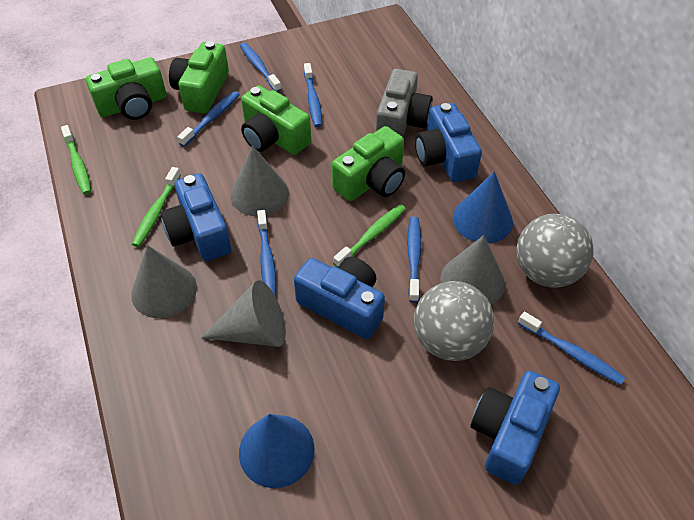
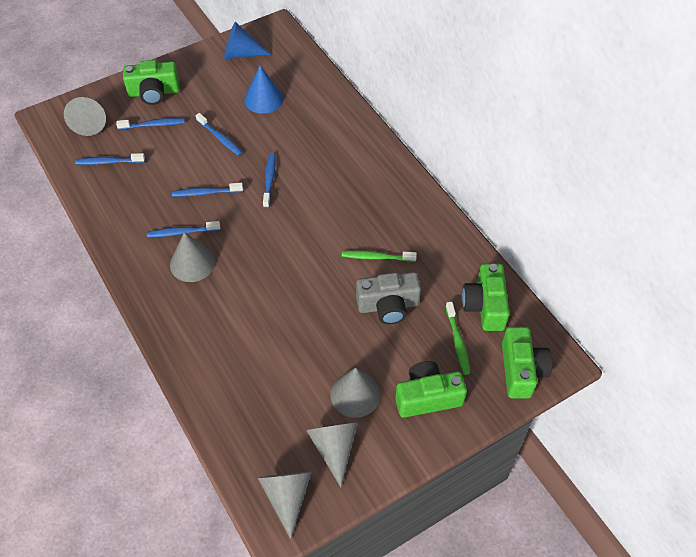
blue camera: [160,173,231,261] [294,257,385,339] [415,103,482,182] [470,371,560,485] = 4 -> none = 0
green toothbrush: [61,125,91,194] [132,167,181,247] [333,204,406,267] = 3 -> [342,250,417,262] [446,302,470,375] = 2
grey ball: [414,281,494,361] [516,214,594,288] = 2 -> none = 0
grey cone: [131,245,197,318] [201,280,286,347] [231,145,289,216] [440,235,505,305] = 4 -> [64,97,106,136] [170,232,215,282] [258,472,312,539] [306,422,358,487] [330,368,380,418] = 5

